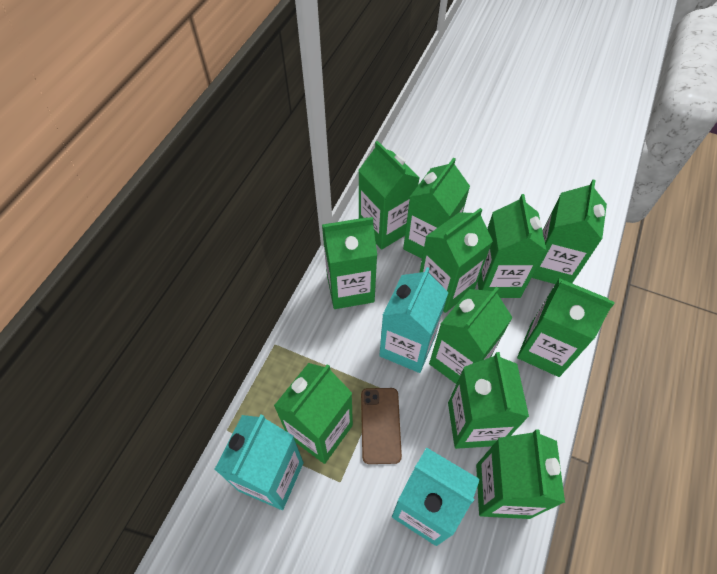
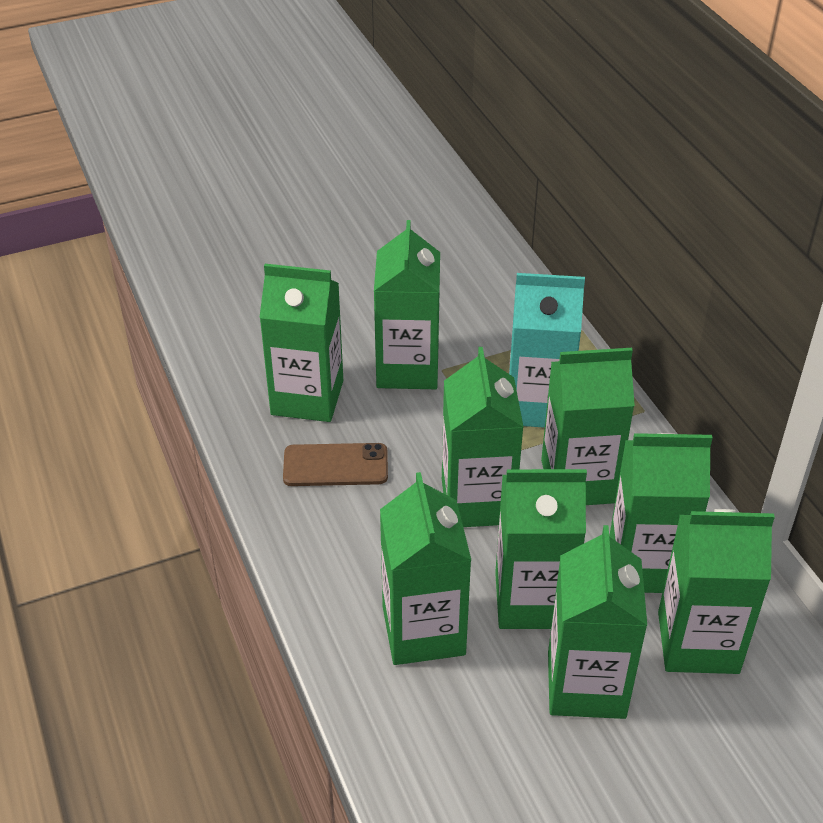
green carton: [274,363,353,464] [322,217,377,309] [358,141,420,250] [403,158,470,259] [419,208,493,313] [429,287,513,384] [448,352,529,449] [476,430,565,519] [478,194,547,298] [517,278,615,377] [532,180,607,284] = 11 -> [259,264,343,422] [374,220,440,389] [380,472,471,665] [442,347,523,527] [495,469,587,629] [541,348,635,505] [548,525,647,719] [609,433,712,593] [658,509,775,674] = 9
turquoise carton: [214,415,304,510] [379,267,448,373] [392,447,480,546] = 3 -> [509,273,585,428] = 1

